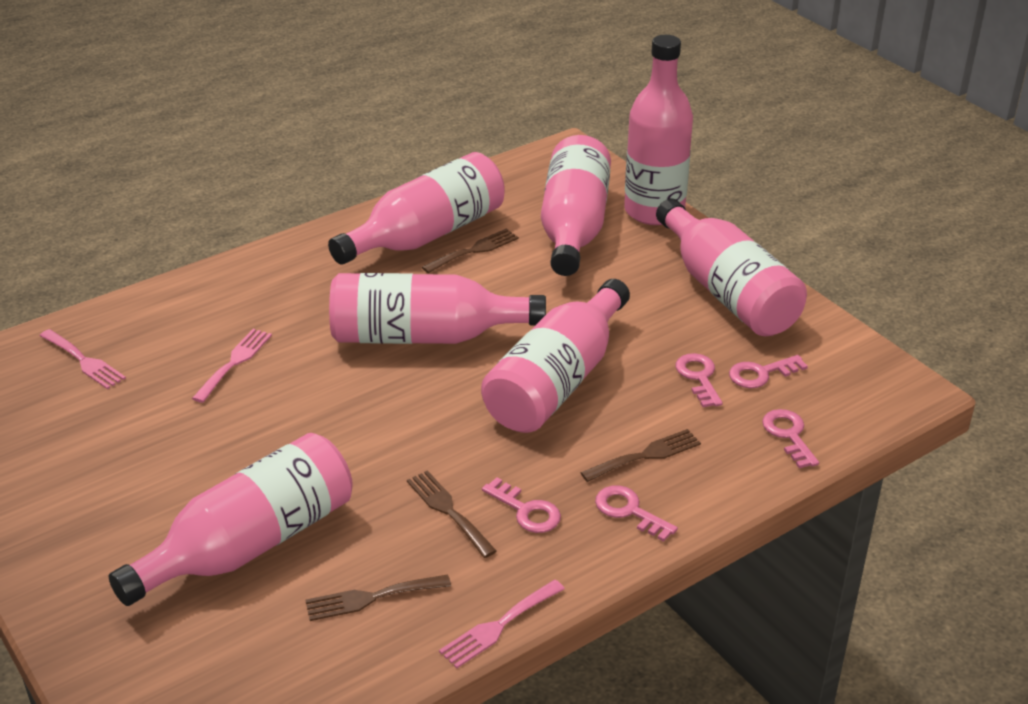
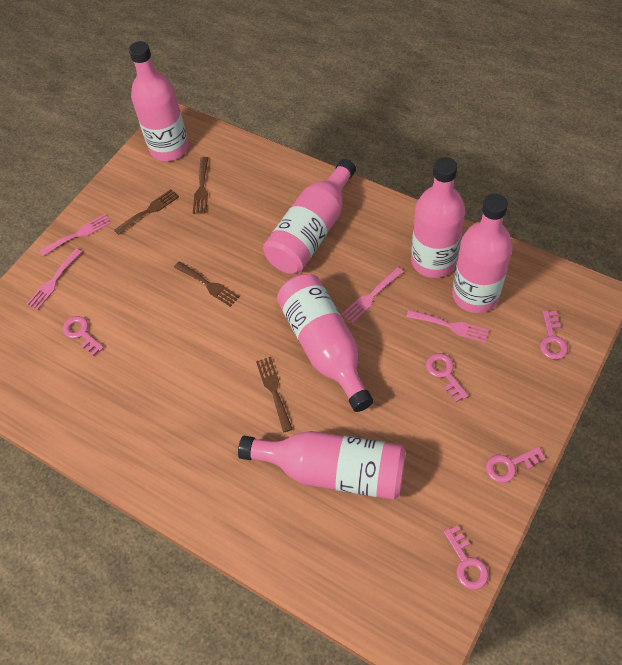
pink bottle: [109,433,353,606] [328,152,505,265] [329,273,546,344] [481,279,630,433] [541,135,611,276] [624,35,693,225] [656,199,807,336] = 7 -> [129,41,189,161] [238,431,406,500] [263,159,356,274] [277,274,374,412] [411,157,465,278] [452,194,513,313] = 6
pink fork: [40,329,126,389] [192,329,272,403] [439,580,565,668] = 3 -> [26,248,82,310] [40,214,111,256] [341,267,403,323] [406,310,489,343] = 4

